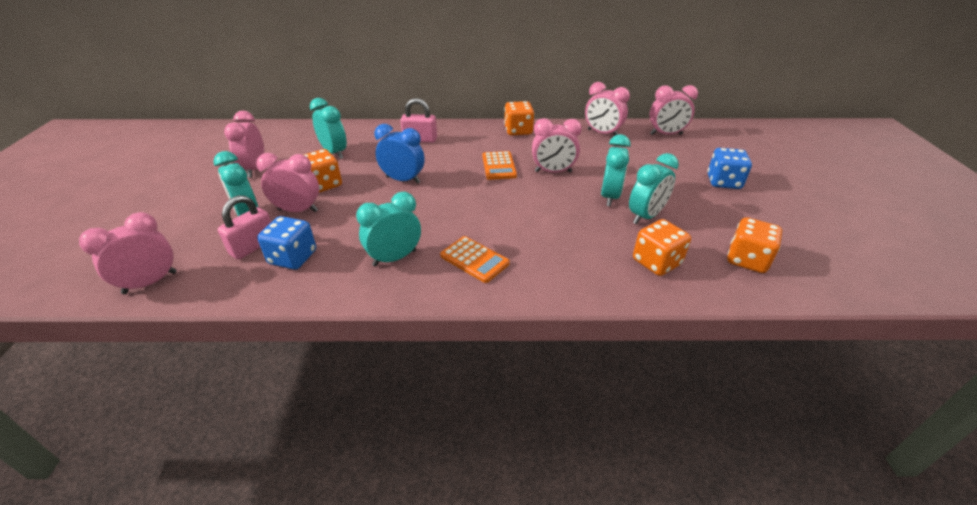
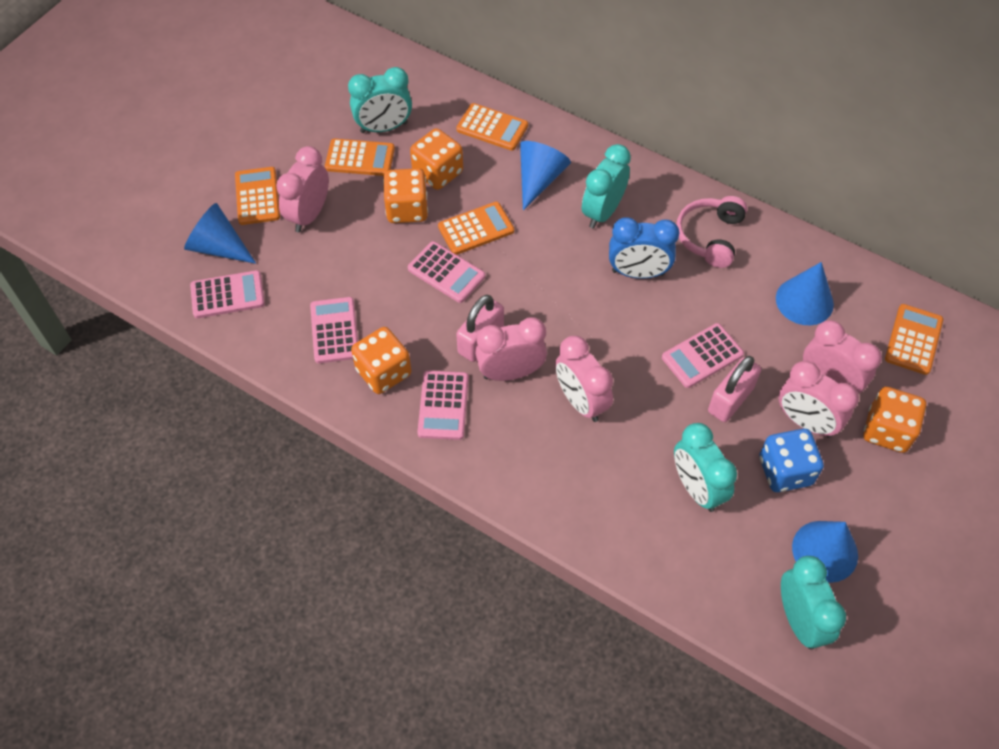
blue cone: none = 0 -> [184,203,256,264] [520,141,571,211] [776,262,834,325] [792,521,858,583] = 4
blue dice: [257,216,316,270] [708,148,752,189] = 2 -> [759,429,824,492] = 1
orange calculator: [440,236,510,283] [482,151,517,180] = 2 -> [235,167,280,225] [325,139,395,176] [438,202,514,255] [456,103,528,151] [885,304,943,375] = 5
pink calculator: none = 0 -> [190,270,265,318] [310,297,358,363] [408,241,485,303] [417,371,469,440] [662,323,744,388] = 5
pink clock: [79,212,177,294] [224,111,264,178] [256,153,319,212] [532,118,582,173] [585,82,630,136] [649,85,698,135] = 6 -> [276,146,329,232] [475,317,547,381] [555,336,613,422] [779,361,859,438] [803,320,882,394] = 5
pink headphones: none = 0 -> [676,196,747,268] = 1
turquoise clock: [213,151,258,216] [310,98,347,159] [356,192,421,267] [601,134,631,206] [629,153,679,224] = 5 -> [348,67,412,133] [582,144,631,229] [674,423,737,512] [781,556,846,650] = 4

